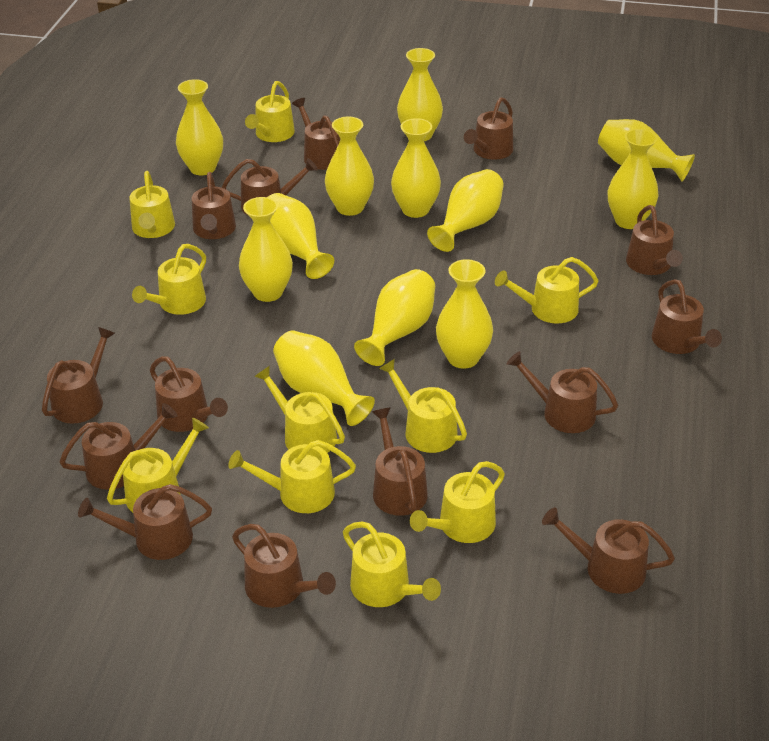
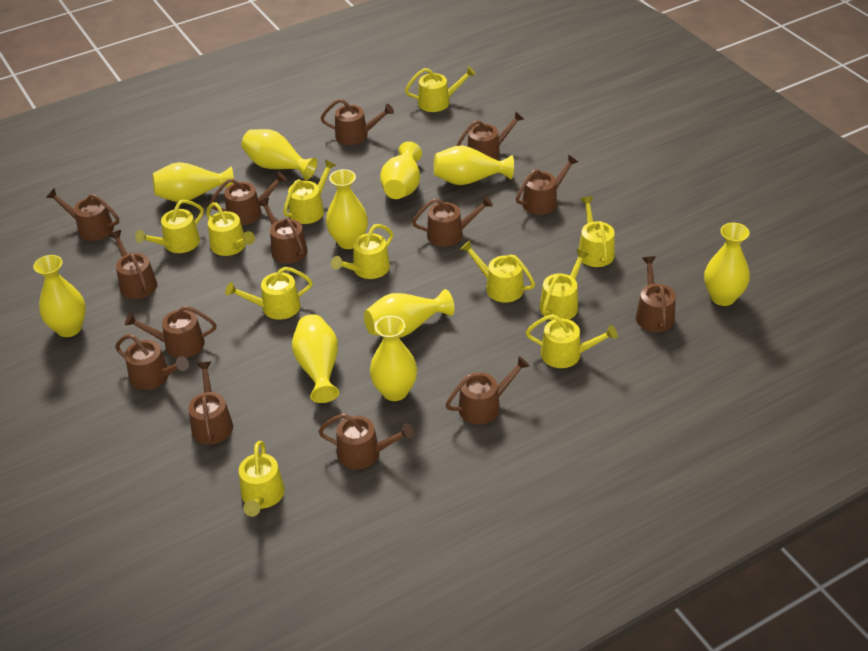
yellow vase: [176,79,223,175] [239,197,293,302] [268,193,334,279] [273,330,375,426] [325,116,374,216] [354,269,435,366] [391,118,441,218] [397,48,443,141] [427,169,504,252] [436,259,493,369] [598,119,695,182] [608,129,659,229] = 12 -> [33,255,86,337] [153,162,234,202] [241,129,317,180] [292,314,339,403] [326,169,368,249] [364,289,454,338] [370,316,417,401] [380,141,422,199] [434,145,514,185] [704,223,750,306] = 10
yellow watering can: [107,418,209,512] [129,171,175,238] [132,244,206,315] [228,440,356,513] [245,81,295,142] [254,366,345,453] [343,522,441,607] [379,359,467,453] [410,461,505,543] [495,257,599,324] = 10 -> [135,200,204,253] [206,203,255,256] [225,267,313,320] [239,441,285,517] [283,160,336,224] [331,224,393,279] [405,66,476,112] [460,241,535,302] [526,314,618,368] [540,249,589,320] [579,196,615,267] = 11

